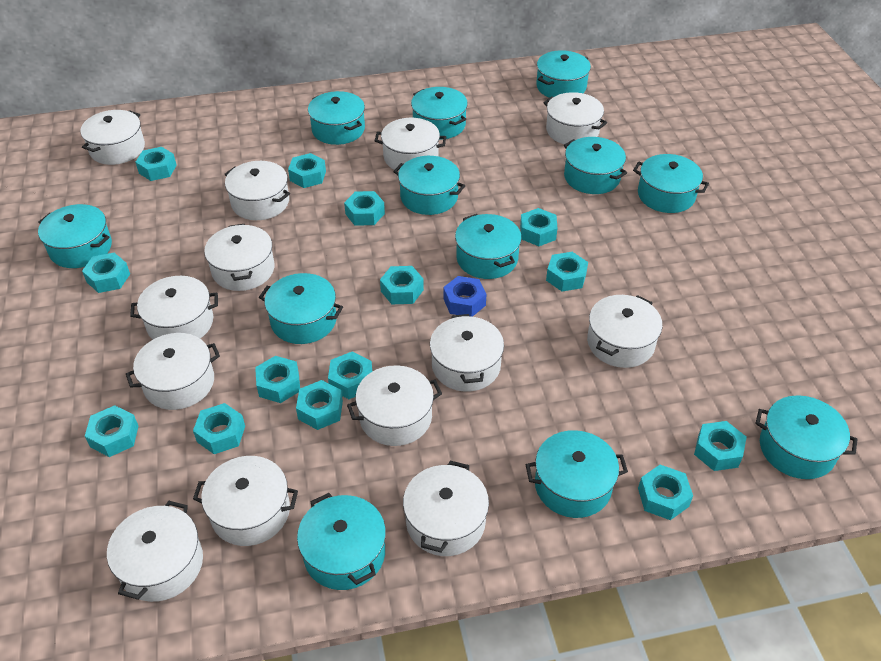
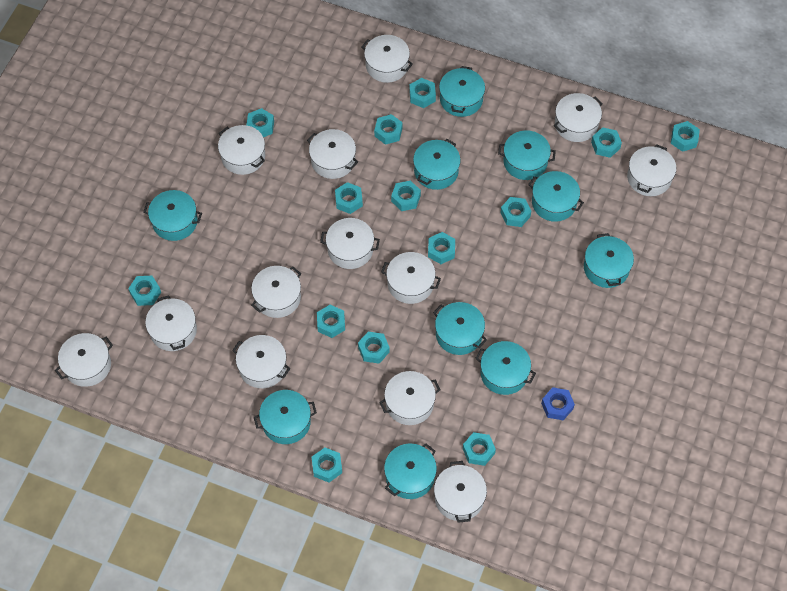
turquoise pot: [38,204,112,268] [259,273,343,344] [297,493,386,590] [308,91,365,145] [393,156,465,215] [411,87,468,140] [455,214,522,279] [525,430,628,518] [536,50,591,98] [564,137,627,194] [633,154,709,213] [755,395,858,479] = 12 -> [143,190,202,241] [254,390,317,444] [384,444,437,499] [413,139,461,190] [433,302,487,355] [439,66,485,117] [475,341,536,395] [498,130,556,180] [528,171,584,222] [584,233,634,288] = 10

